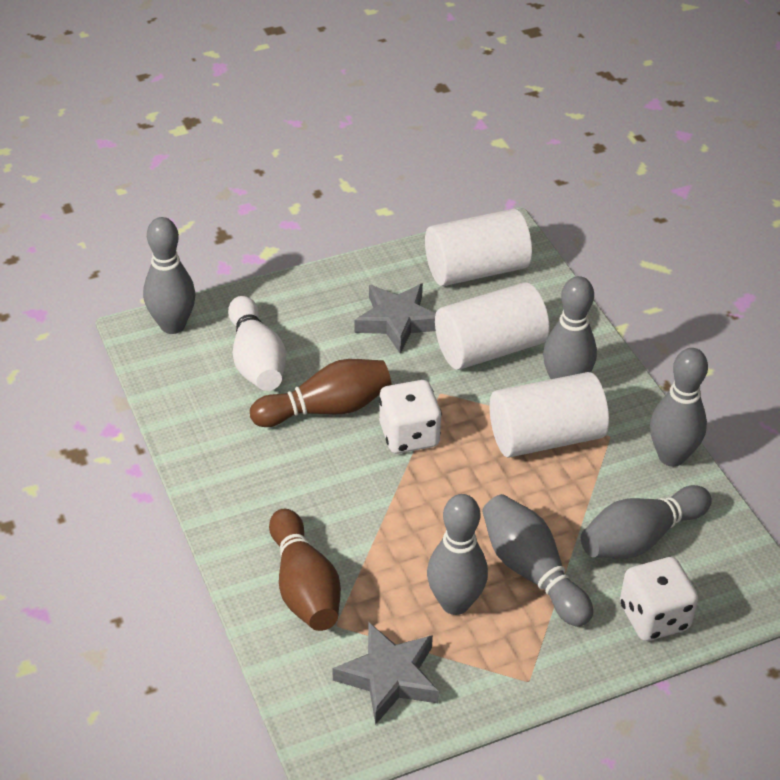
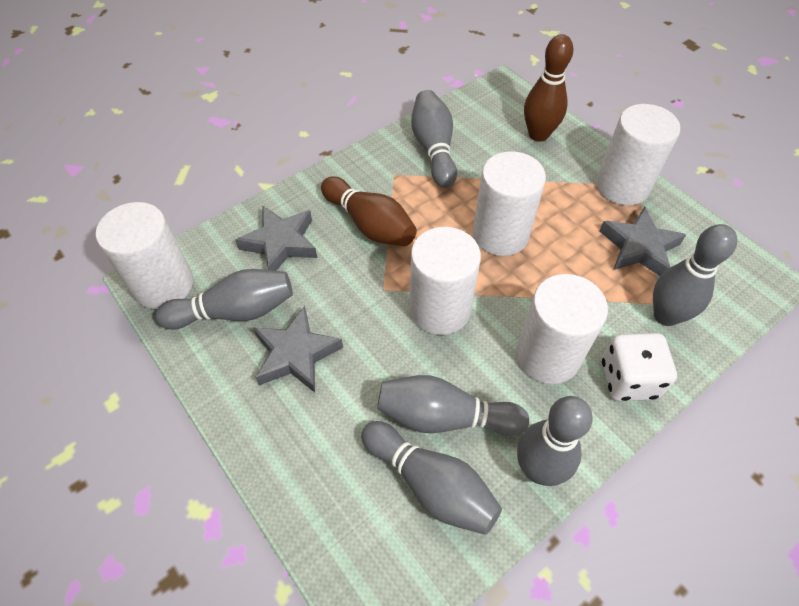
grey star: [332,623,439,725] [354,283,436,354] = 2 -> [235,205,317,271] [253,306,343,393] [599,207,686,276] = 3
white bowling pin: [228,296,286,391] = 1 -> none = 0
white cylinder: [425,209,532,286] [435,282,549,370] [490,372,609,458] = 3 -> [96,202,193,309] [410,227,481,335] [473,151,546,256] [516,274,608,384] [596,104,680,205] = 5
white dice: [379,380,442,453] [620,557,698,641] = 2 -> [602,333,677,401] = 1

